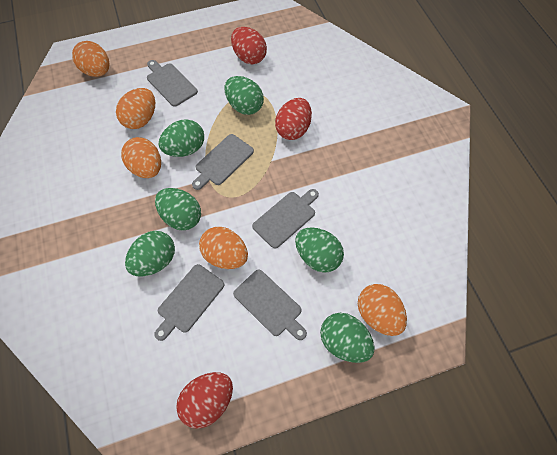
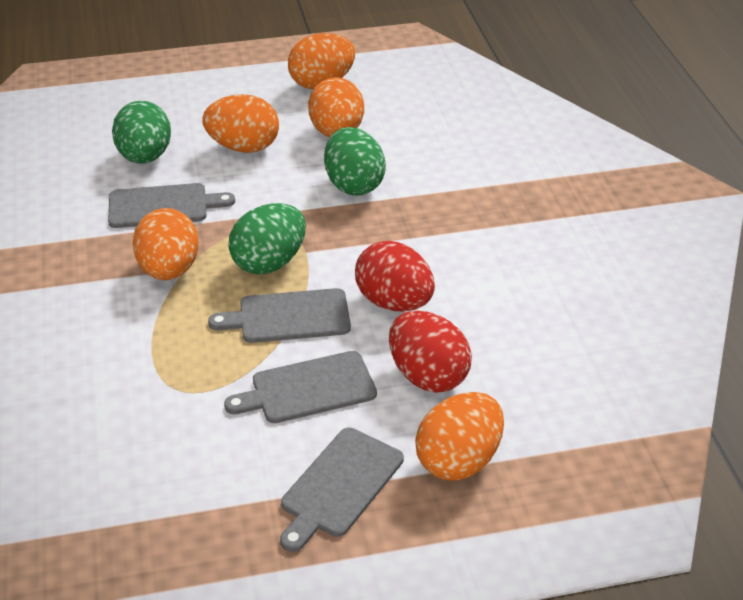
green egg: [125,231,175,276] [155,188,201,231] [159,119,204,157] [224,76,264,115] [295,227,344,273] [320,313,375,363] = 6 -> [112,101,171,164] [229,203,306,274] [324,127,386,196] = 3
grey cutting board: [147,60,198,107] [154,264,224,341] [192,134,254,190] [233,270,307,340] [252,189,319,249] = 5 -> [108,183,235,228] [208,288,351,343] [224,351,377,423] [280,428,404,552] = 4
red egg: [176,372,233,429] [231,27,267,64] [275,98,312,140] = 3 -> [355,241,435,312] [389,311,472,393] = 2

